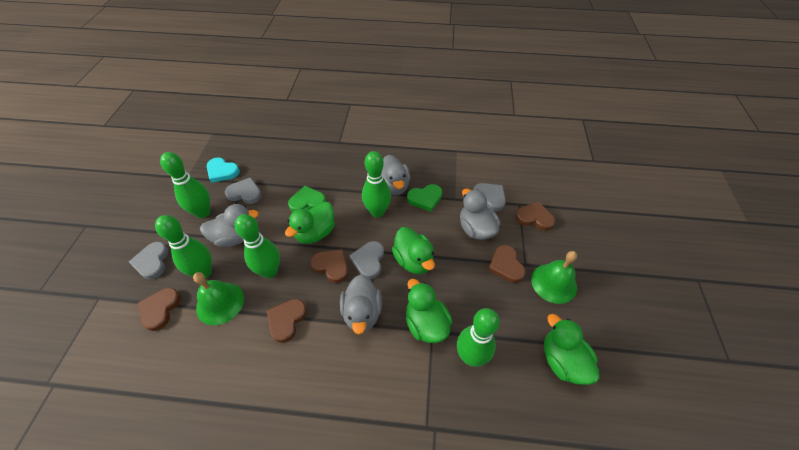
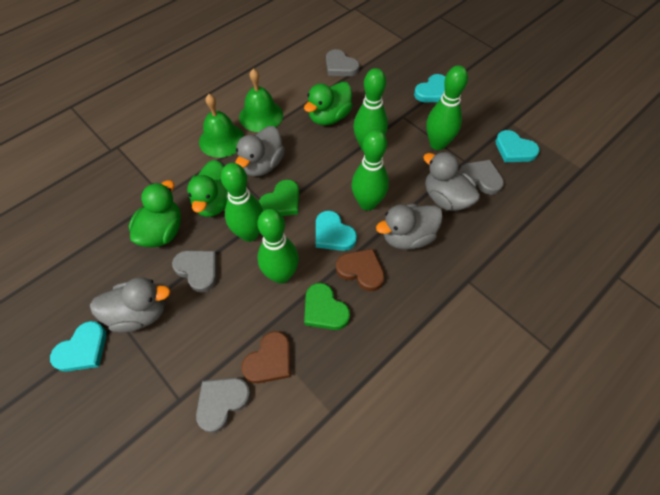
brown heart: [138,288,181,331] [267,299,307,343] [310,249,348,283] [488,245,526,283] [515,202,555,231] = 5 -> [241,331,290,383] [336,249,385,291] = 2
green duck: [285,202,335,244] [392,227,435,274] [406,279,452,343] [544,314,599,385] = 4 -> [129,180,181,247] [187,160,228,217] [304,82,353,126] = 3
turquoise heart: [207,158,240,183] = 1 -> [50,321,106,372] [316,211,357,251] [414,74,445,102] [495,130,540,162] = 4

